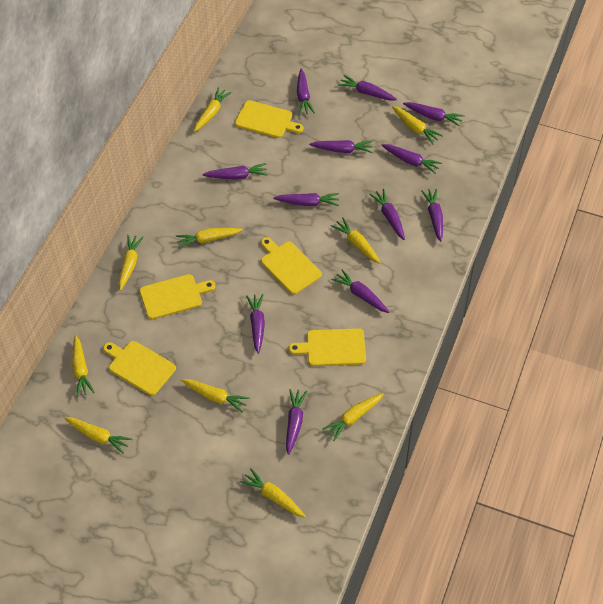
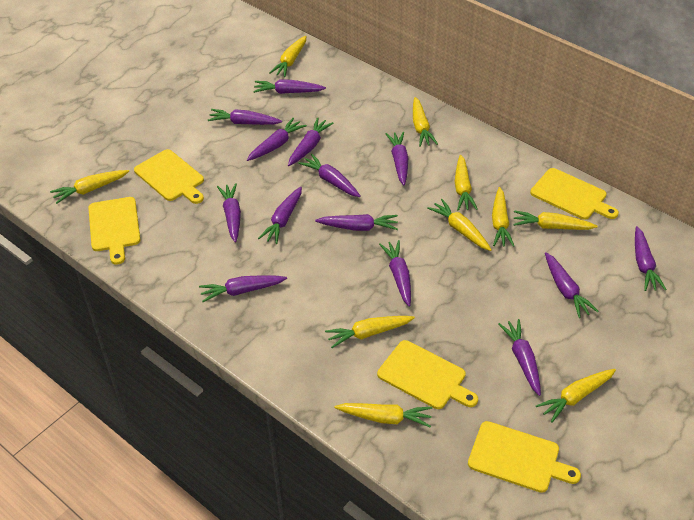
purple carrot: [203,163,268,179] [246,294,265,354] [273,193,339,206] [286,389,307,455] [297,69,315,115] [309,140,373,153] [331,269,389,313] [338,75,397,101] [369,189,405,240] [382,144,442,174] [403,102,464,127] [421,188,443,242] = 12 -> [199,275,287,302] [208,109,282,125] [217,183,241,243] [247,118,307,161] [253,80,326,94] [258,187,302,244] [288,117,334,166] [298,154,361,197] [315,214,398,231] [379,240,411,307] [385,132,408,185] [498,319,541,396] [545,252,598,318] [635,226,667,291] = 14

